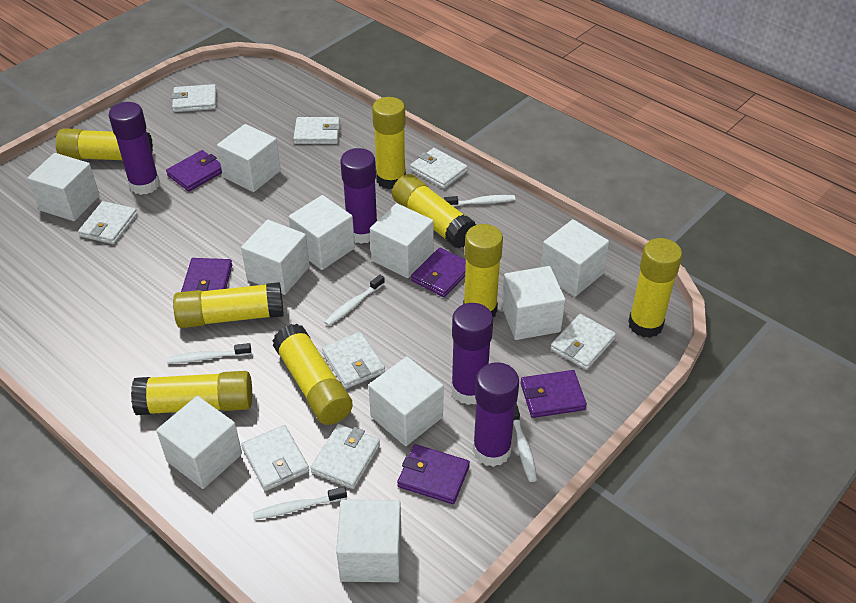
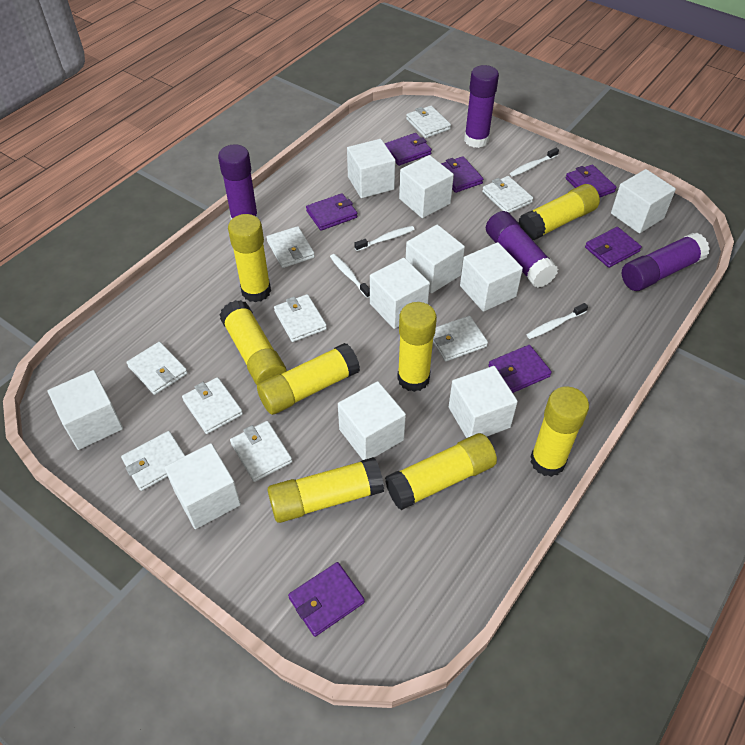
purple wallet: [166,150,222,192] [181,258,232,292] [397,444,470,504] [411,247,466,297] [520,370,587,418] = 5 -> [288,562,365,637] [306,193,358,231] [385,133,432,166] [441,156,483,193] [488,345,552,393] [566,164,616,197] [585,227,642,268] = 7
white toothbrush: [167,343,251,364] [253,487,347,520] [324,275,385,326] [444,195,515,207] [513,403,537,482] = 5 -> [330,254,370,298] [354,226,415,251] [510,148,559,177] [526,303,588,339] = 4
white wallet: [78,201,137,244] [171,84,217,112] [241,425,309,491] [293,117,340,144] [311,424,380,489] [322,332,385,389] [410,148,468,189] [550,314,616,370] = 8 -> [121,431,186,491] [126,342,188,395] [182,377,243,434] [230,421,292,482] [266,226,315,268] [274,294,327,342] [406,106,451,138] [433,316,488,361] [482,176,533,213] = 9

